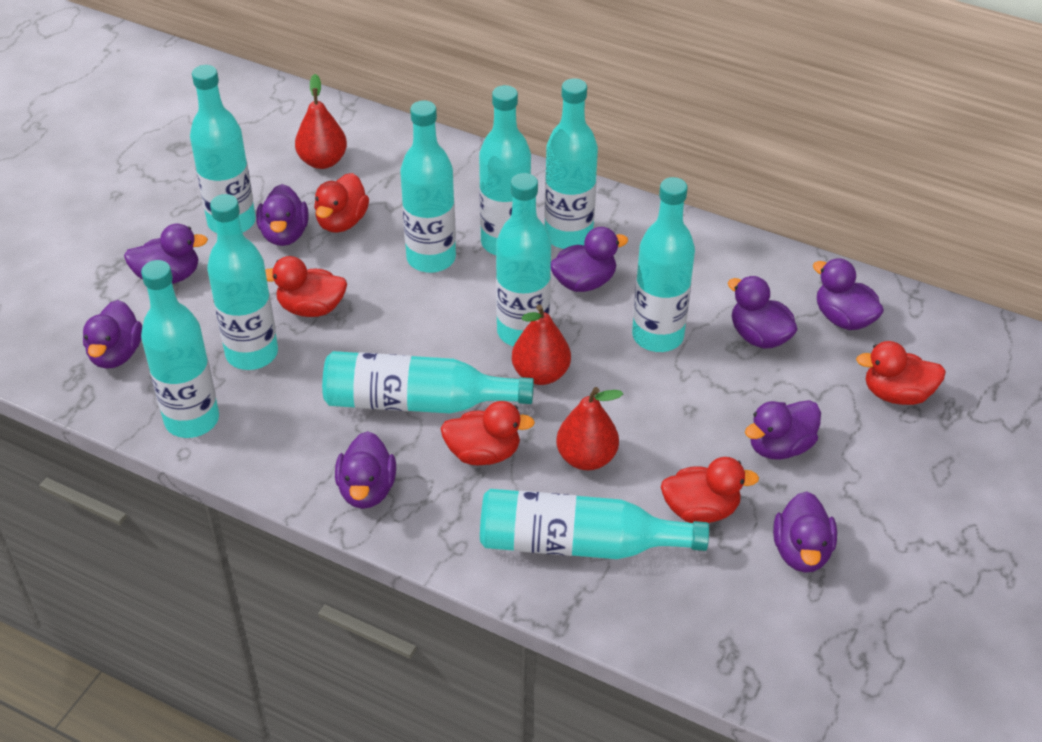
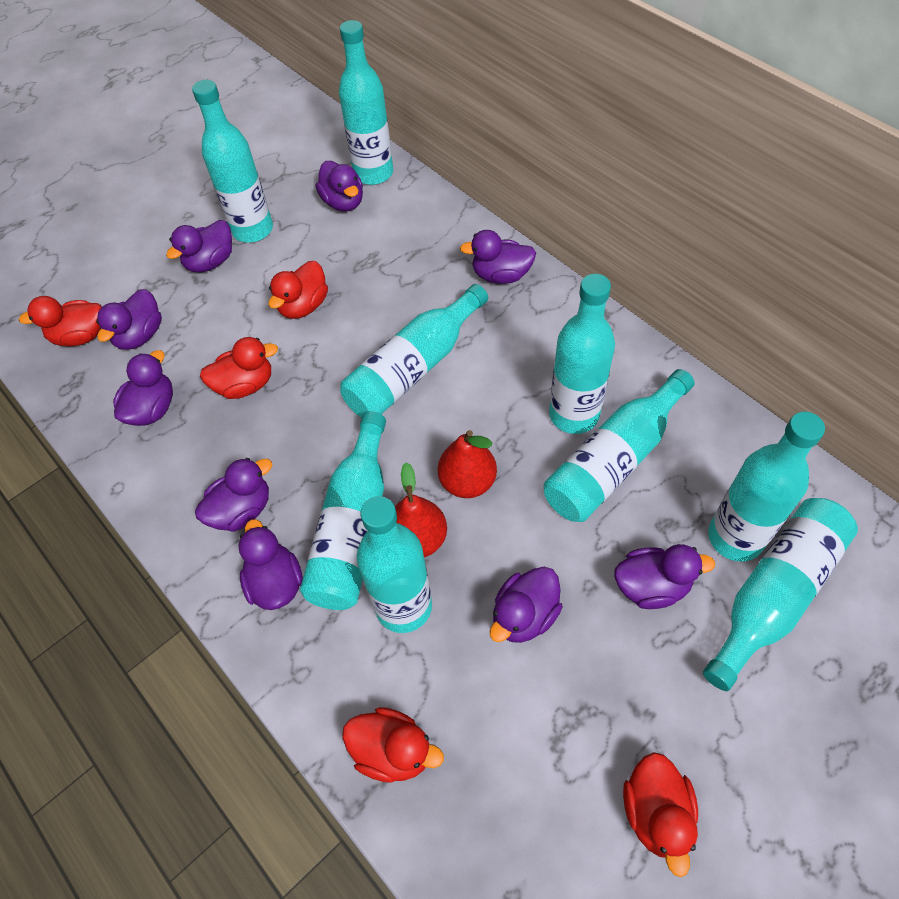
red pear: [295,74,347,169] [512,304,571,385] [556,387,623,470] = 3 -> [395,462,447,557] [438,430,497,498] = 2
turquoise bottle: [141,260,219,438] [190,65,256,233] [207,194,278,370] [322,351,534,414] [400,100,456,273] [479,85,531,255] [480,489,709,559] [496,173,551,346] [544,78,598,249] [632,177,695,352] = 10 -> [192,80,273,242] [300,412,386,610] [339,20,393,185] [340,284,488,418] [357,496,432,633] [544,369,694,522] [549,274,615,434] [703,498,858,691] [708,412,825,562] = 9

